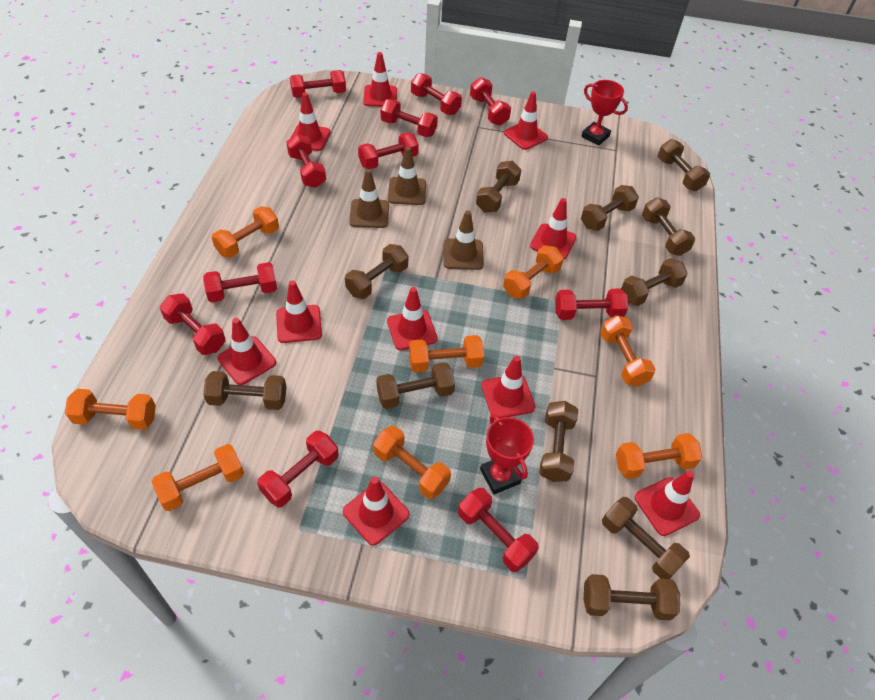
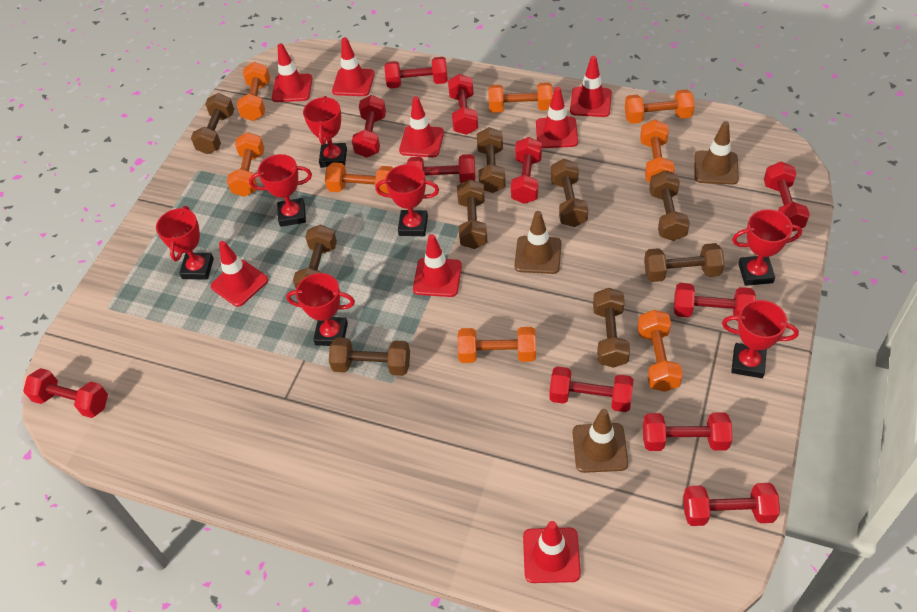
brown dumbbell: [203,371,286,410] [345,244,408,299] [376,362,455,409] [476,161,521,212] [539,401,578,482] [581,185,639,231] [584,574,680,620] [602,497,690,579] [621,258,688,306] [642,197,695,256] [658,139,710,191] = 11 -> [191,93,234,154] [293,225,337,288] [329,337,410,376] [457,179,488,249] [477,127,506,193] [551,159,588,227] [593,288,630,368] [644,243,725,282] [649,171,690,241] = 9
red traffic cone: [217,318,276,385] [276,280,322,343] [291,93,331,151] [343,477,410,545] [363,52,397,107] [387,287,437,350] [481,356,535,418] [504,92,548,150] [530,198,576,260] [635,470,700,536] = 10 -> [211,241,268,307] [272,43,312,102] [332,37,375,96] [399,96,444,157] [413,234,462,297] [523,521,581,583] [536,87,578,148] [570,56,612,117] = 8
red trophy: [480,414,534,494] [581,80,628,146] = 2 -> [156,206,214,280] [249,154,312,227] [286,273,355,346] [303,96,347,168] [375,164,439,236] [722,300,799,378] [732,209,802,286] = 7

